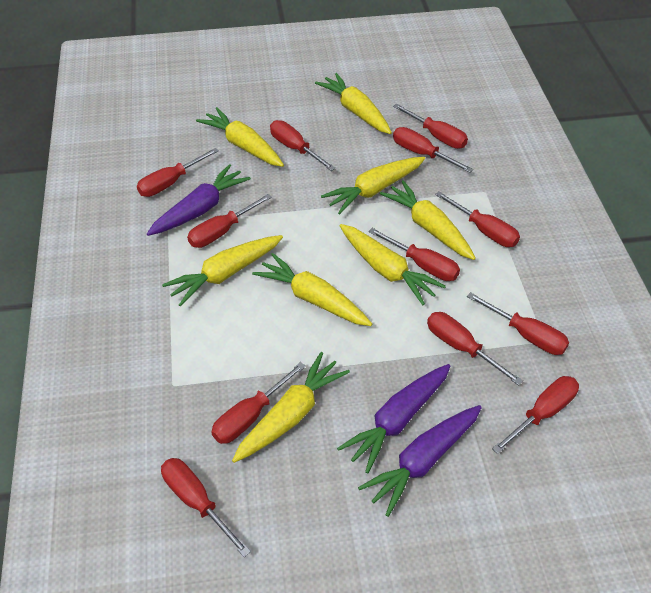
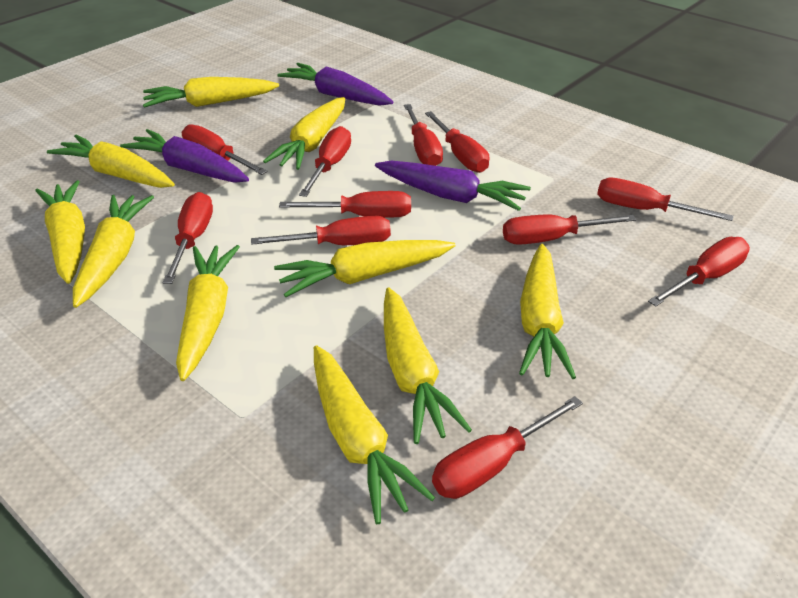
red screwdriver: [137,148,219,197] [161,458,251,557] [187,194,272,248] [211,362,306,444] [270,120,336,171] [368,228,460,281] [393,104,468,149] [393,127,473,173] [427,312,523,386] [435,191,520,247] [467,292,569,355] [492,376,579,454] = 12 -> [163,192,213,284] [182,124,268,175] [251,216,391,245] [279,191,411,218] [299,126,351,197] [404,104,443,166] [425,111,489,173] [432,396,583,499] [503,214,636,245] [597,178,734,221] [648,237,750,306] = 11
yellow carrot: [162,235,283,307] [196,107,284,167] [232,352,350,463] [252,253,372,326] [315,73,392,134] [321,157,425,215] [340,224,446,305] [380,180,476,260] = 8 -> [35,180,85,284] [47,135,175,188] [73,195,154,308] [143,77,279,108] [176,245,240,381] [263,97,345,170] [274,240,456,297] [314,345,435,524] [384,287,472,444] [519,244,576,379] = 10

